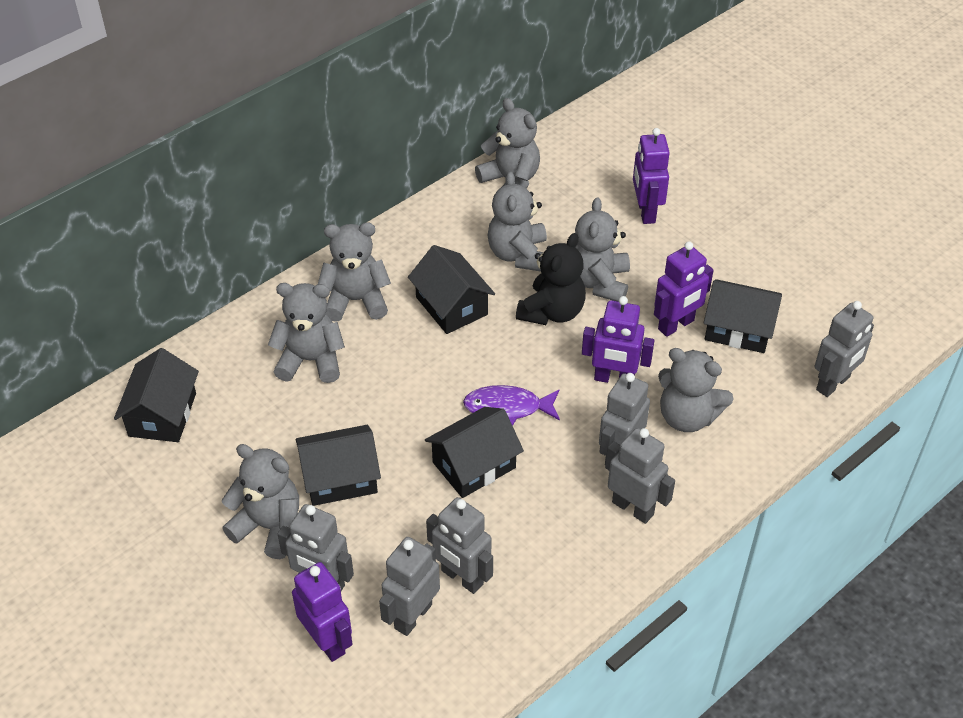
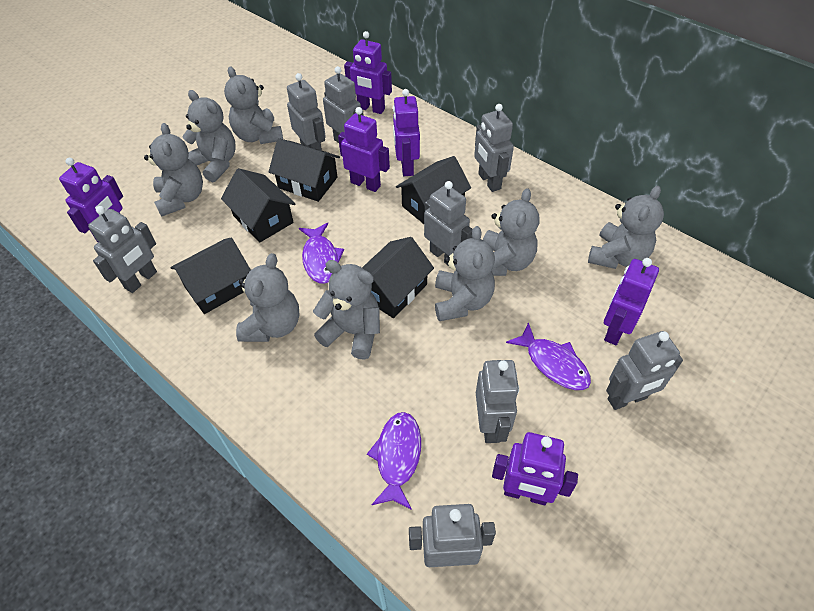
black teddy bear: [516,233,586,325] = 1 -> none = 0
grey robot: [278,504,354,591] [379,537,440,636] [426,497,493,594] [599,373,650,464] [605,428,675,524] [815,301,874,397] = 6 -> [88,206,157,293] [287,73,326,150] [323,66,364,143] [409,504,496,567] [424,181,473,266] [474,104,514,192] [476,360,519,443] [606,331,683,410] = 8
grey teddy bear: [222,444,299,559] [268,283,345,383] [318,222,391,322] [475,98,540,188] [487,171,547,271] [575,197,630,302] [658,348,734,432] = 7 -> [144,123,203,217] [182,90,236,182] [224,66,283,144] [236,253,300,342] [313,260,380,359] [435,226,495,321] [483,188,539,276] [588,186,664,269] = 8
purple fish: [463,385,560,426] = 1 -> [299,223,344,284] [367,412,421,510] [506,322,591,390] = 3
purple robot: [292,562,352,662] [582,296,655,383] [633,128,670,224] [654,242,714,337] = 4 -> [59,158,123,242] [338,107,390,192] [344,31,392,114] [393,89,420,176] [492,432,578,505] [604,258,659,345] = 6

